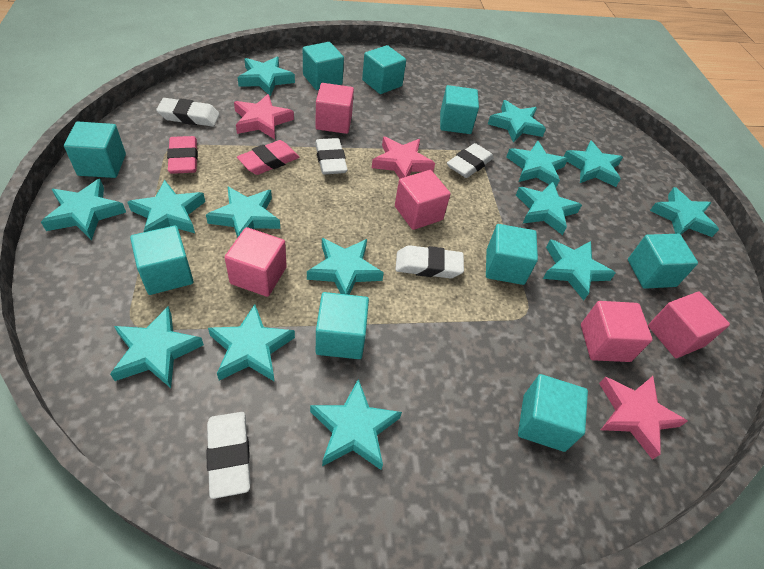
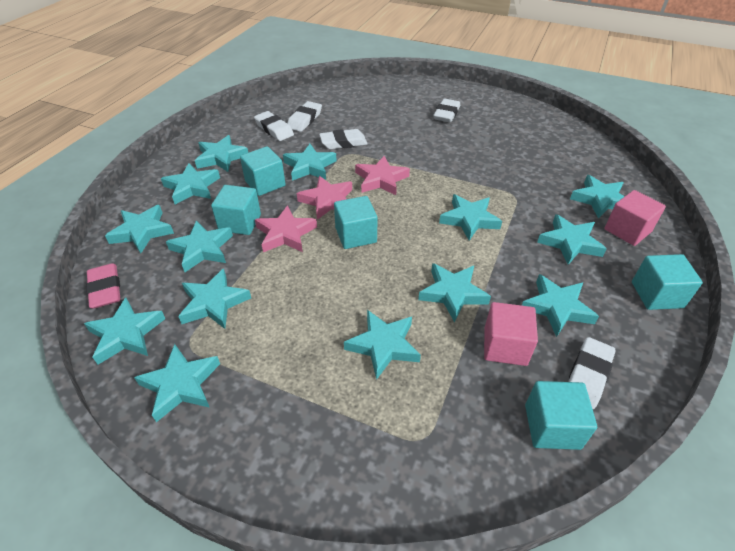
pink cube: [225,227,287,297] [316,83,354,134] [395,170,451,230] [581,301,653,362] [648,292,730,358] = 5 -> [484,302,538,366] [604,190,666,246] = 2
pink eraser: [167,136,198,174] [237,140,299,175] = 2 -> [86,263,121,309] = 1
turquoise cube: [64,121,126,178] [130,226,194,295] [303,42,344,90] [316,292,369,359] [362,45,406,94] [440,85,479,134] [486,224,538,285] [518,374,588,452] [628,234,698,289] = 9 -> [211,185,261,235] [240,146,286,196] [334,196,378,249] [525,381,597,450] [632,254,703,310] = 5

